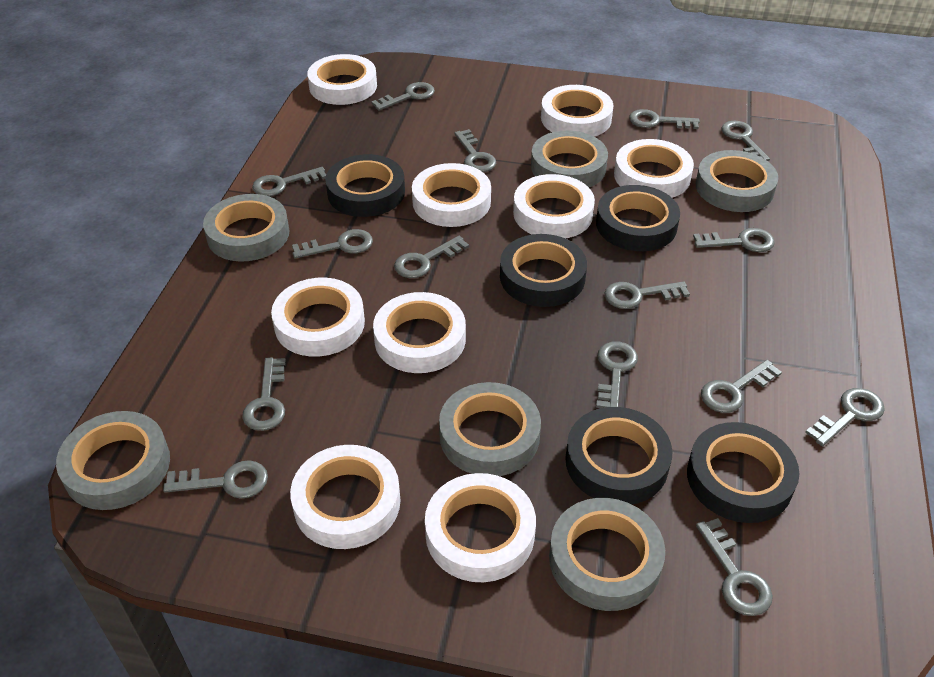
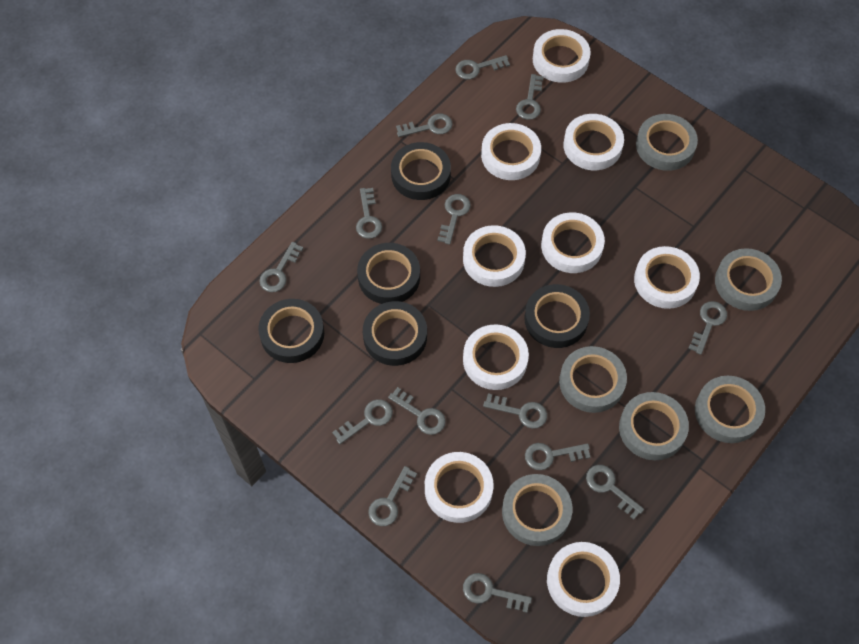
grey key: [163,460,268,499] [242,357,286,431] [252,167,326,196] [292,229,373,259] [371,82,435,111] [394,236,469,278] [454,129,496,172] [596,341,638,408] [604,281,690,309] [629,109,700,129] [693,228,775,252] [696,518,773,616] [701,360,782,413] [721,121,770,161] [805,388,885,446] = 15 -> [259,242,304,292] [332,399,393,444] [356,188,382,239] [368,466,417,526] [388,387,446,435] [396,113,453,137] [437,194,471,245] [455,55,510,79] [463,573,532,613] [483,393,547,429] [516,74,544,120] [525,443,591,470] [586,465,644,520] [688,301,727,355] = 14

